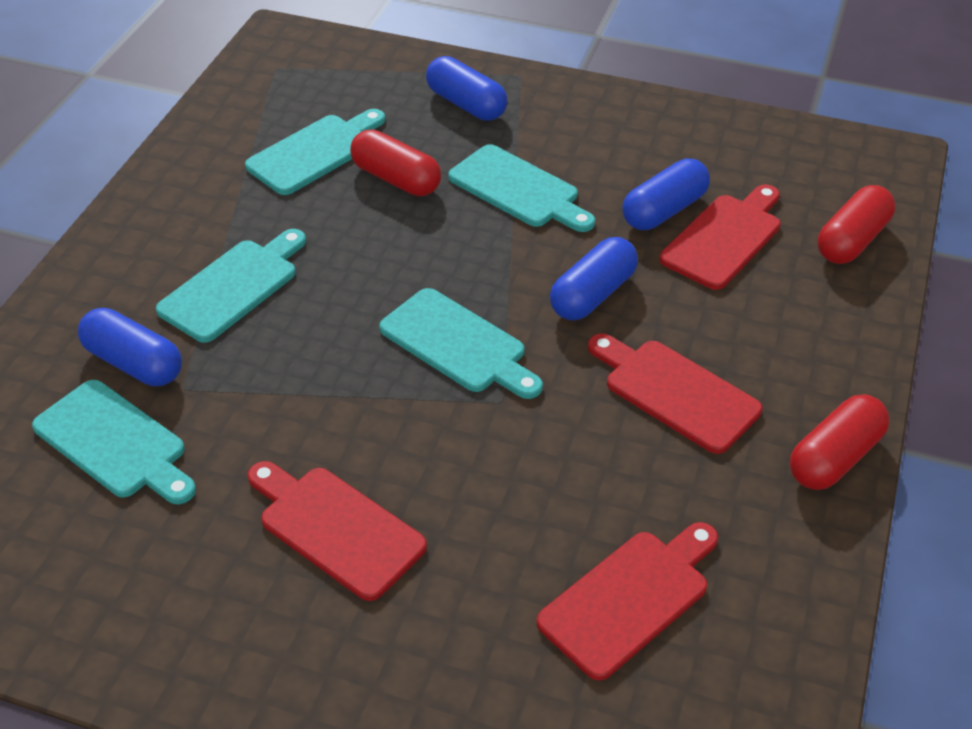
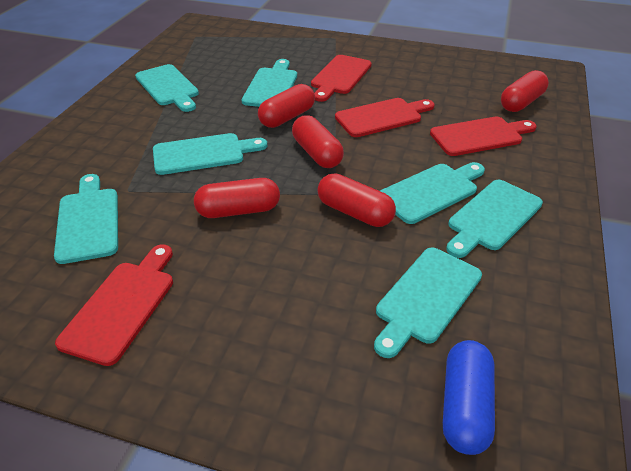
blue capsule: [78,308,182,386] [426,56,507,121] [550,237,638,320] [623,158,710,230] = 4 -> [443,340,495,455] = 1
red capsule: [350,129,441,196] [790,394,890,490] [818,185,895,264] = 3 -> [194,178,280,218] [258,84,315,128] [292,115,344,168] [317,173,396,227] [501,70,549,112] = 5
turquoise cutting board: [32,380,196,504] [156,229,306,343] [245,109,385,195] [379,288,543,399] [448,144,595,232] = 5 -> [54,174,118,264] [135,64,199,112] [153,133,267,175] [242,59,297,107] [374,248,482,358] [380,162,485,224] [446,180,543,258] = 7

